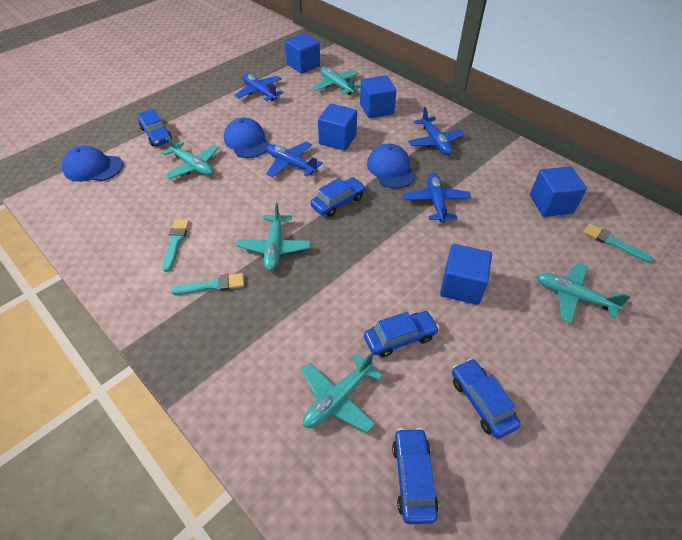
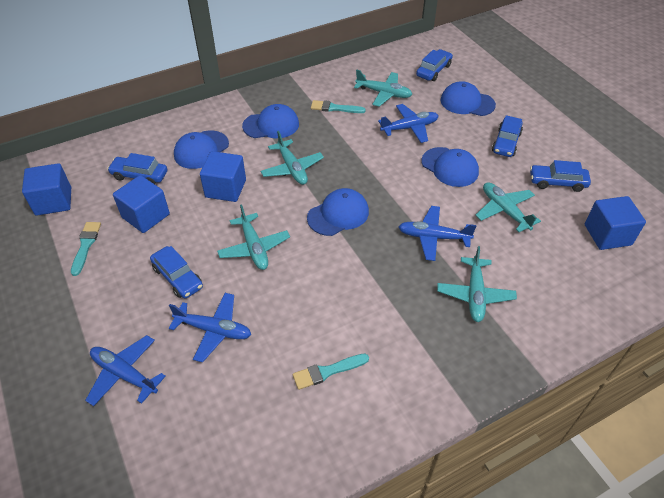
blue cap: [62,146,123,182] [224,117,270,158] [367,144,415,189] = 3 -> [174,130,229,169] [242,104,299,138] [307,188,369,236] [421,147,479,187] [440,81,496,116] = 5
blue cube: [285,33,320,74] [318,104,357,151] [360,75,397,118] [440,244,492,305] [530,166,587,217] = 5 -> [22,163,71,216] [113,175,170,233] [200,151,246,202] [585,196,646,250] = 4

